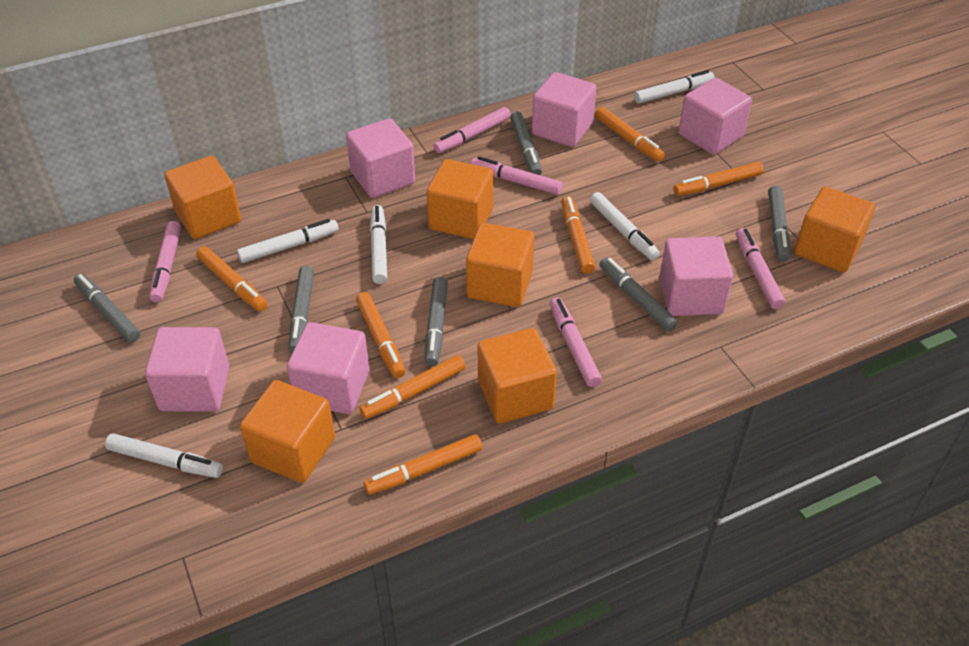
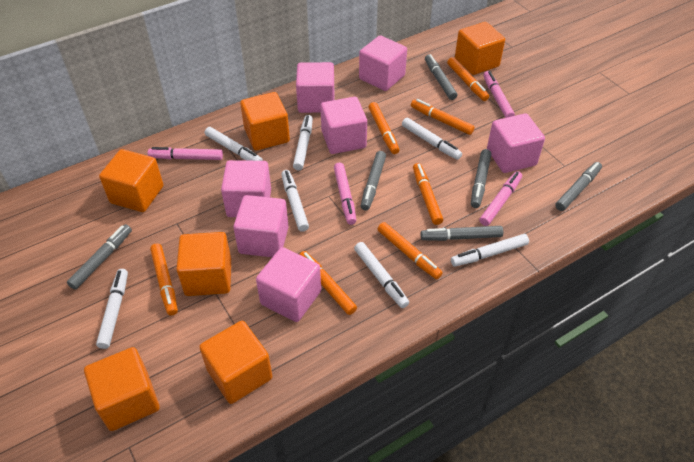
pink cube: [145,327,229,412] [287,322,370,414] [346,118,415,198] [532,72,597,147] [659,236,733,316] [678,78,752,155] = 6 -> [221,160,271,217] [233,195,289,257] [256,247,321,322] [296,62,334,113] [321,97,367,154] [359,35,407,91] [487,113,545,173] = 7
pink marker: [149,221,181,303] [434,107,511,153] [471,156,563,195] [550,297,602,387] [736,228,785,309] = 5 -> [148,147,223,160] [334,163,356,225] [480,171,522,226] [483,71,515,118] = 4
white marker: [105,433,223,478] [237,219,338,263] [370,205,387,284] [590,192,660,260] [634,70,714,104] = 5 -> [96,269,128,349] [205,127,263,161] [281,170,309,232] [293,115,313,170] [354,242,409,308] [402,118,462,160] [451,234,529,267] = 7

